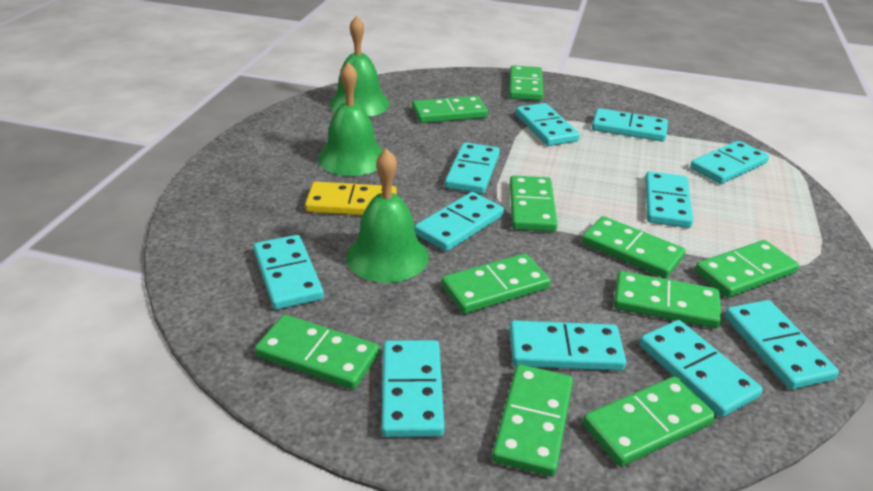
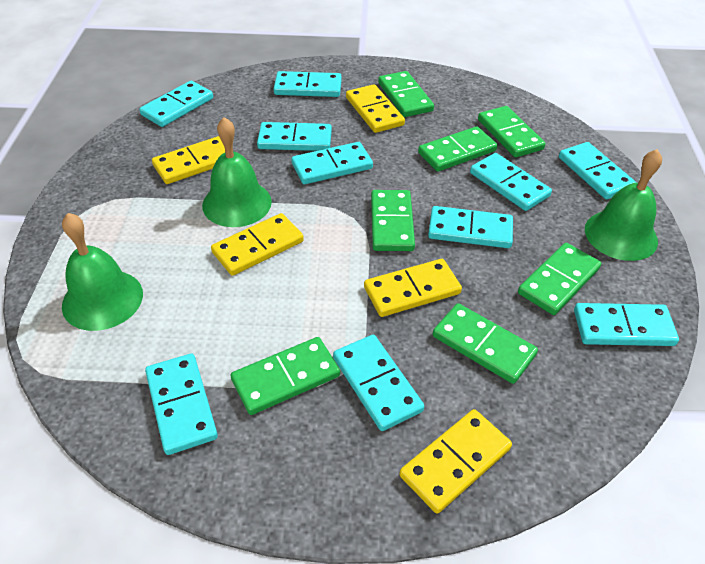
green domino: [255,314,379,390] [412,96,488,123] [441,253,551,314] [492,364,573,476] [509,65,543,101] [510,175,558,232] [582,216,686,278] [583,376,716,467] [614,271,722,328] [695,240,799,297] = 10 -> [231,337,340,415] [371,190,415,251] [378,71,434,117] [418,126,497,171] [433,303,538,384] [478,106,545,157] [518,243,601,315] = 7
turquoise domino: [253,235,324,310] [381,340,445,437] [414,192,504,251] [445,142,500,194] [510,321,626,371] [516,103,580,146] [592,108,668,142] [640,320,763,417] [645,171,693,228] [690,141,769,184] [725,300,839,389] = 11 -> [139,81,213,127] [145,354,218,455] [257,122,332,151] [274,71,342,97] [291,142,373,184] [333,335,424,431] [428,206,513,248] [470,153,552,211] [559,142,636,199] [574,303,679,346] = 10
yellow domino: [305,182,397,215] = 1 -> [152,136,225,184] [211,213,304,276] [346,84,405,133] [364,259,462,317] [399,409,512,513] = 5

